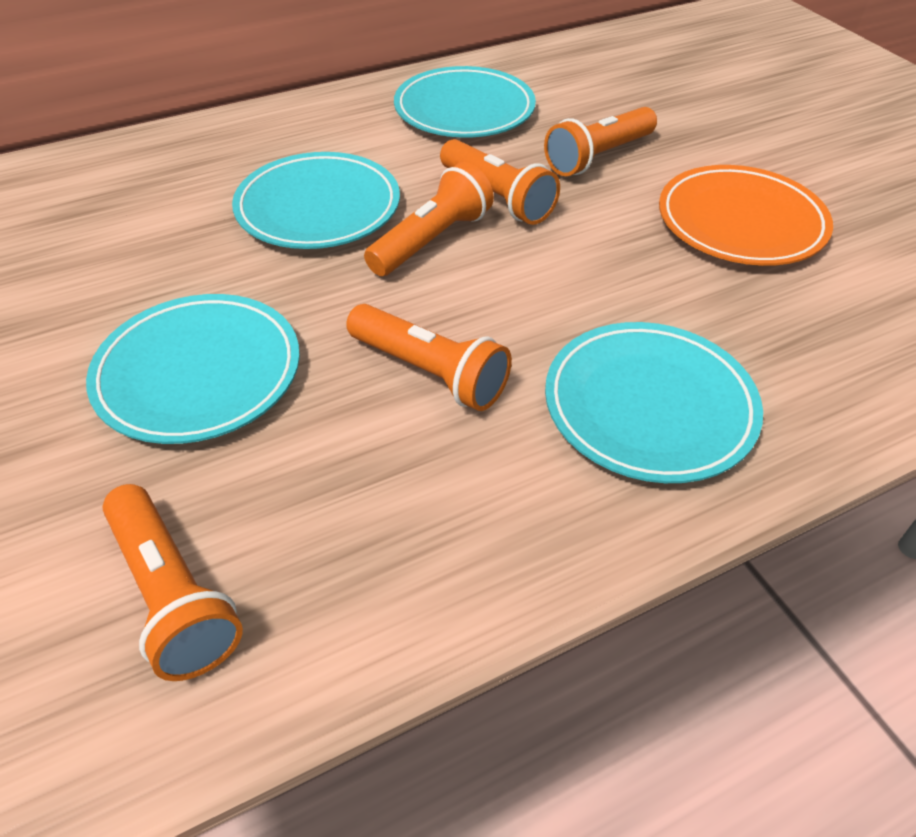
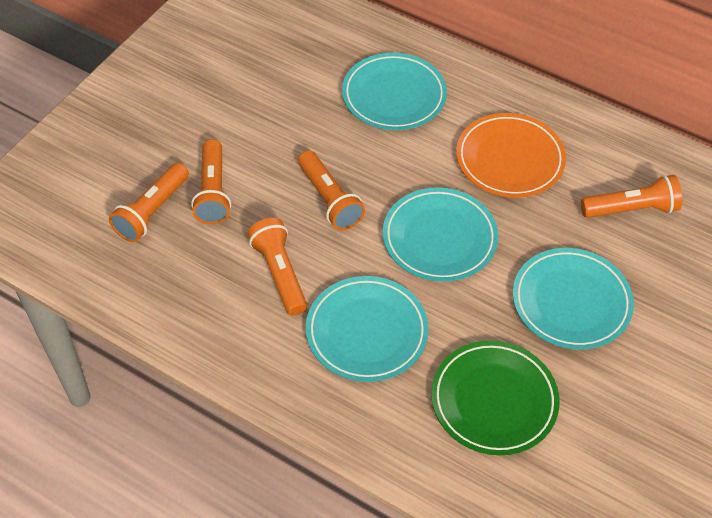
green plate: none = 0 -> [431,341,560,455] = 1

